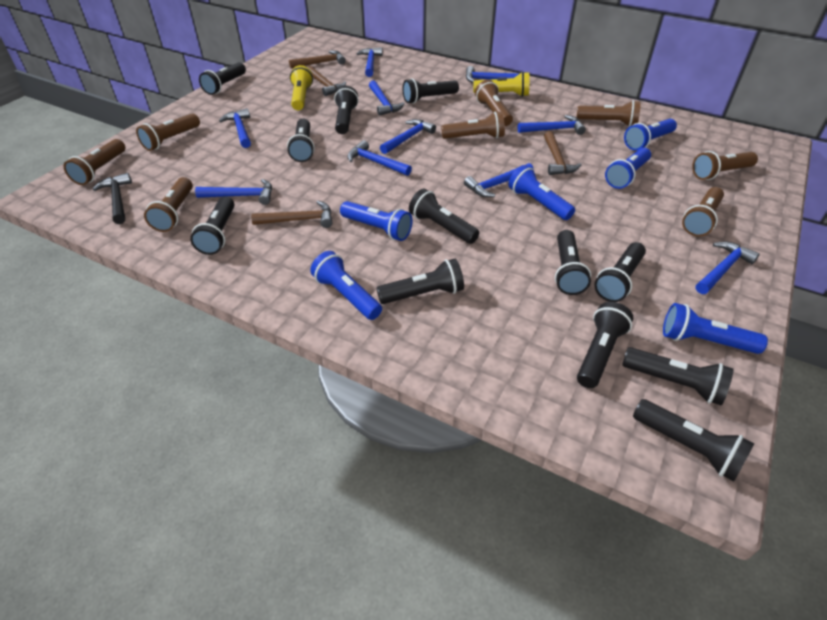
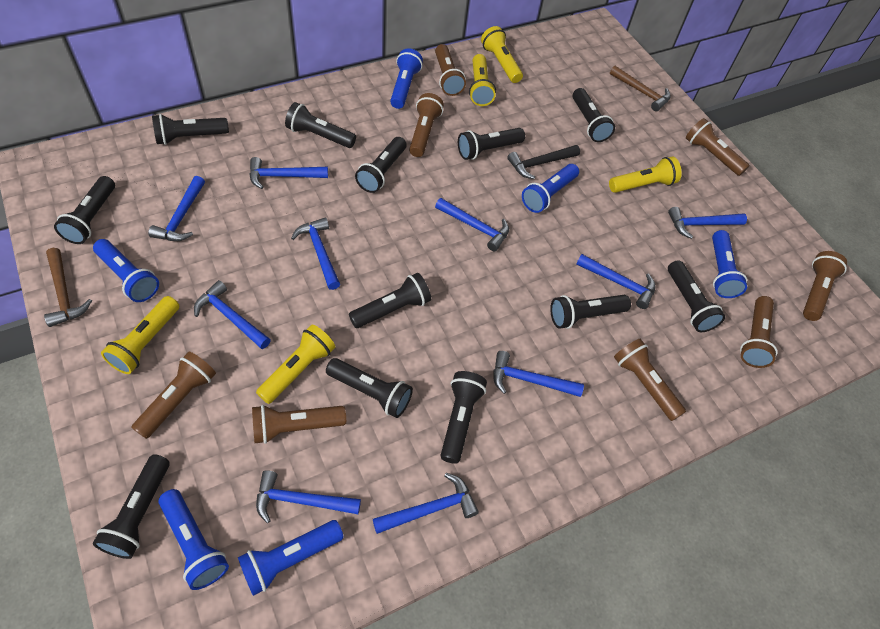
brown hammer: [251,201,332,228] [289,51,346,68] [307,65,346,96] [544,131,581,175] = 4 -> [44,248,92,327] [610,66,671,111] = 2
yellow flashlight: [290,65,313,110] [473,72,529,97] = 2 -> [101,296,179,374] [256,325,335,404] [469,54,496,106] [481,26,523,83] [609,157,682,193] = 5

